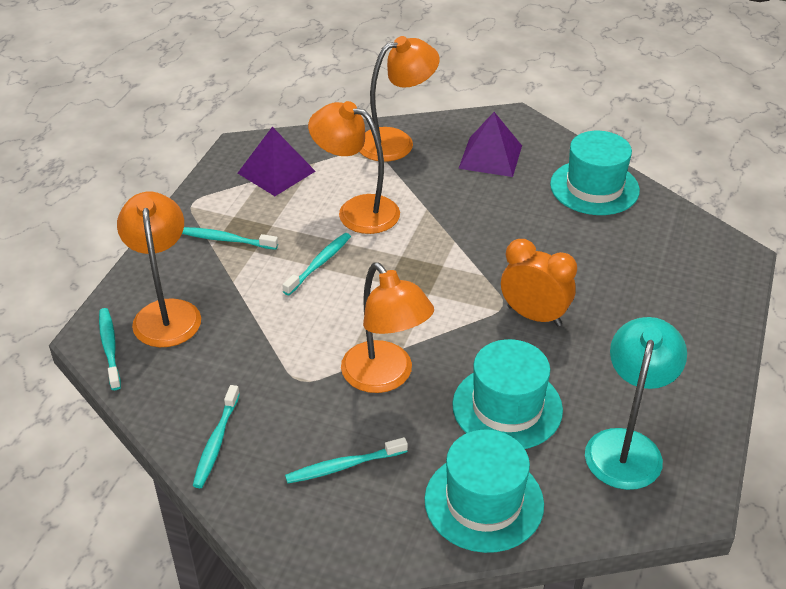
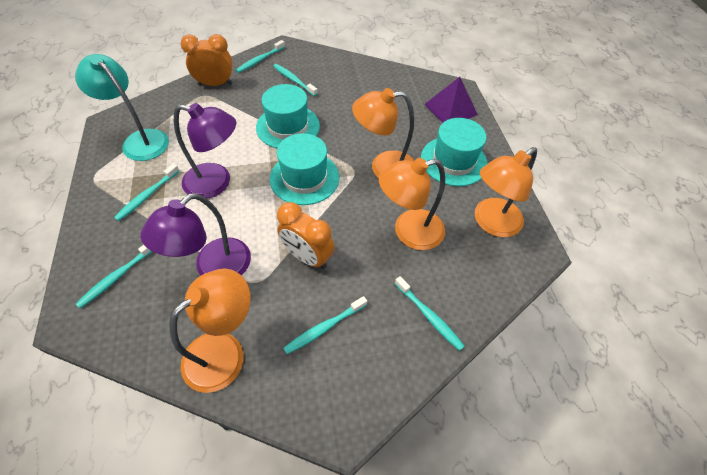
orange clock: [501,239,577,326] = 1 -> [181,34,233,86] [277,202,334,269] = 2
purple lamp: none = 0 -> [141,193,251,276] [174,103,236,199] = 2
purple pyramid: [238,127,316,196] [458,112,522,177] = 2 -> [424,77,478,123] = 1
turquoise toothbrush: [99,308,121,390] [182,227,278,250] [193,385,240,488] [282,233,351,295] [285,437,408,483] = 5 -> [76,245,153,309] [114,164,180,221] [236,40,285,73] [273,64,318,96] [283,296,367,354] [395,276,464,351] = 6

